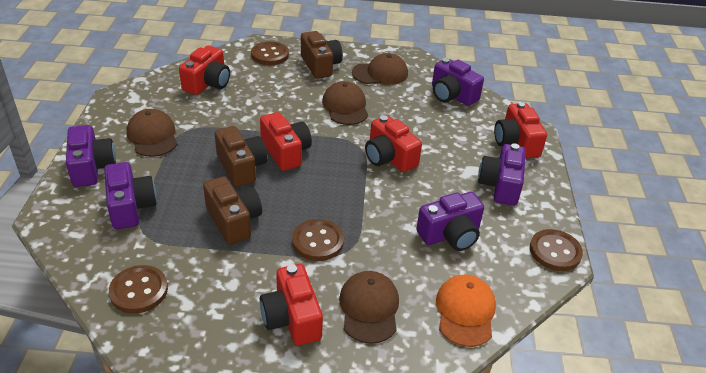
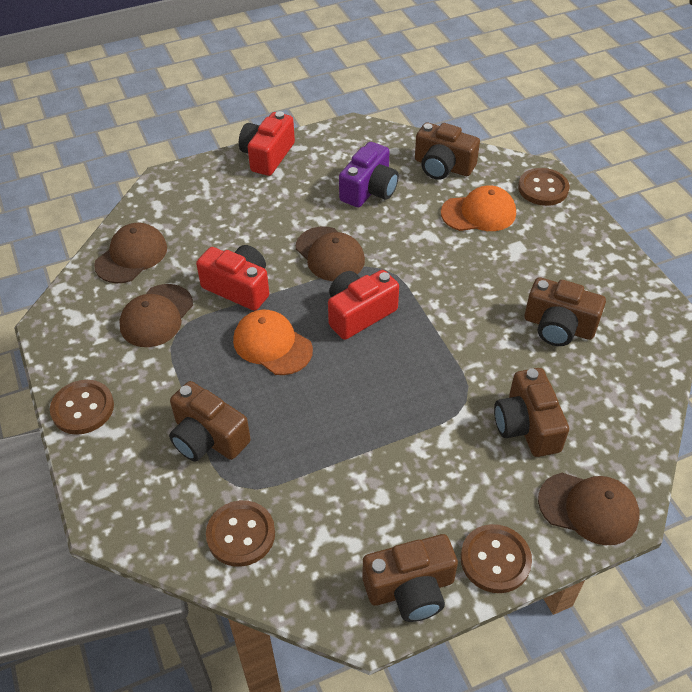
brown camera: [203,176,262,245] [215,126,267,187] [301,31,343,79] = 3 -> [169,381,251,462] [362,534,458,622] [415,123,480,180] [494,368,569,457] [525,277,606,346] = 5
orange cap: [436,275,496,347] = 1 -> [233,310,313,375] [441,185,516,231] = 2
purple camera: [66,125,116,187] [104,162,157,229] [416,192,484,251] [432,58,484,106] [478,143,526,206] = 5 -> [339,142,399,208] = 1
red camera: [179,45,230,95] [260,112,312,171] [260,264,323,346] [365,115,422,172] [494,102,547,158] = 5 -> [196,245,269,311] [239,111,295,176] [328,270,399,340] = 3

